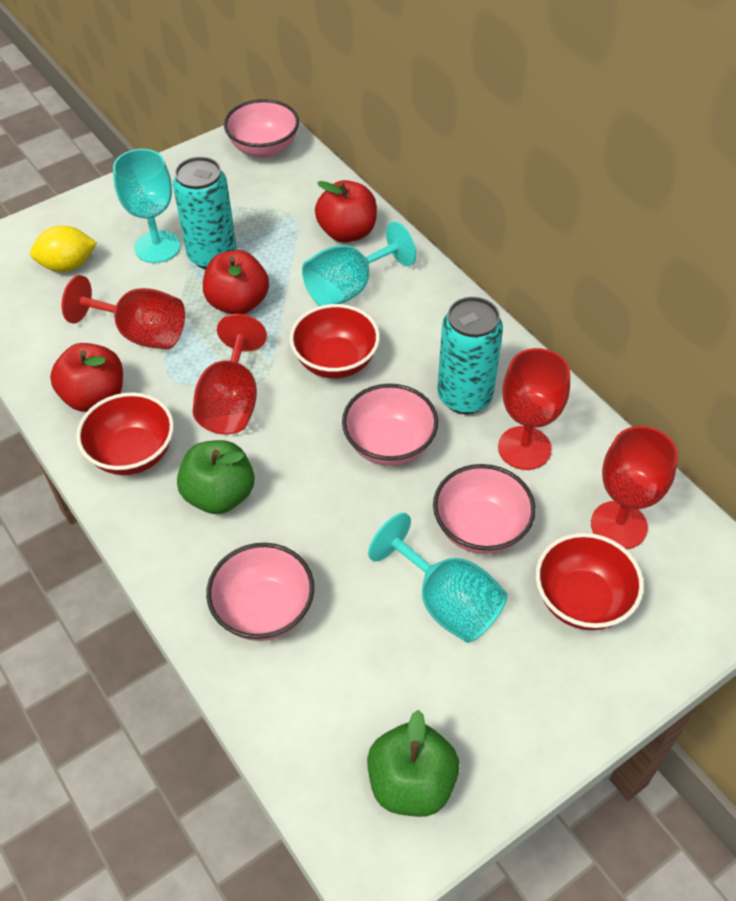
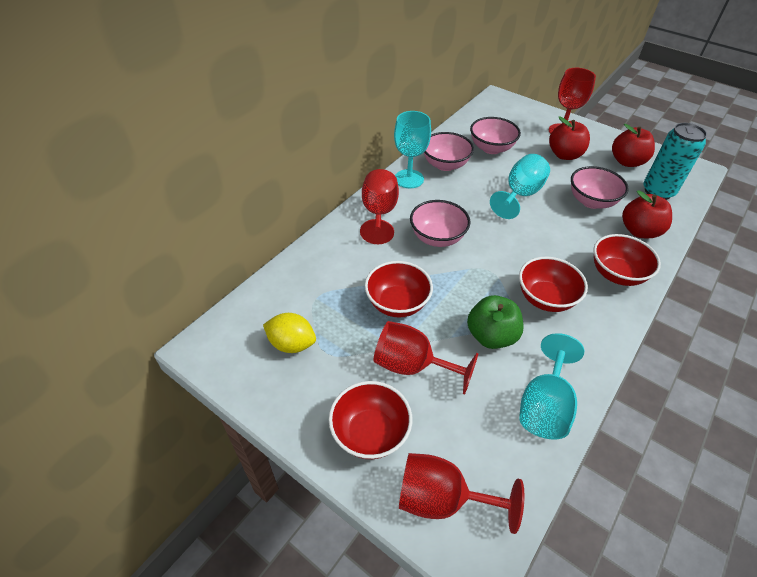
green apple: [177,440,254,514] [367,710,460,817] = 2 -> [467,295,524,349] = 1
red bowl: [76,392,174,475] [290,304,380,378] [535,533,644,630] = 3 -> [329,381,412,459] [365,261,433,317] [519,257,588,312] [593,234,661,286] = 4
turquoise can: [173,157,237,269] [438,297,503,414] = 2 -> [643,123,707,200] = 1

